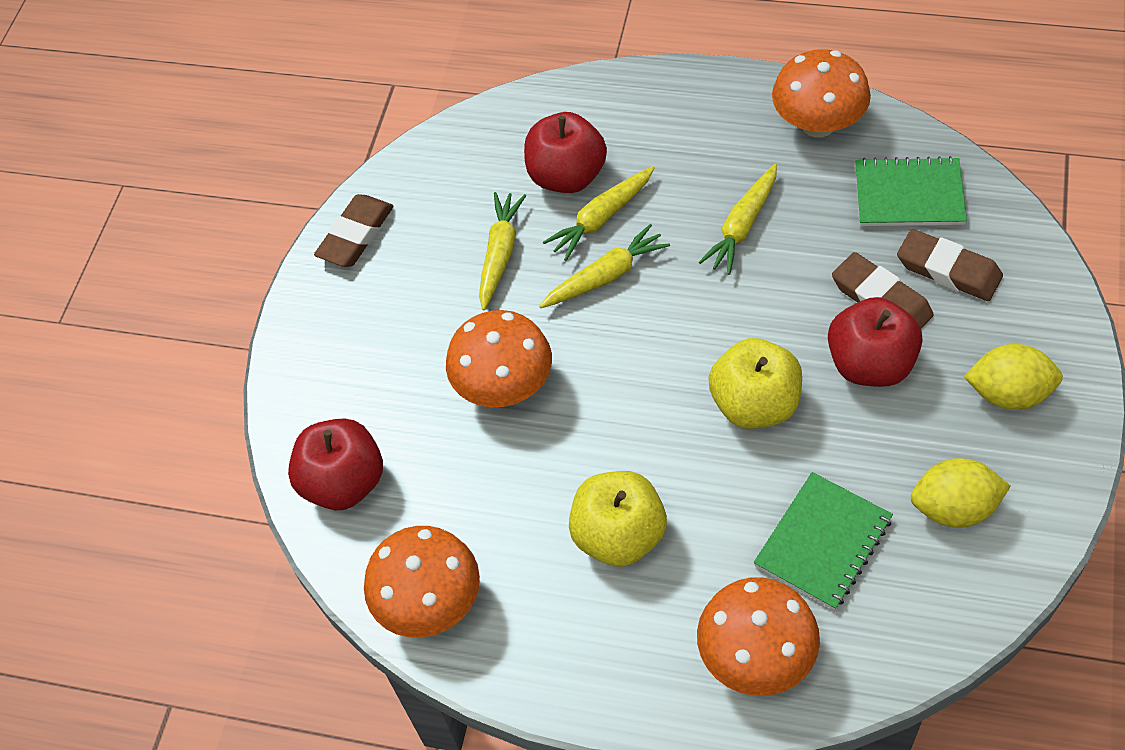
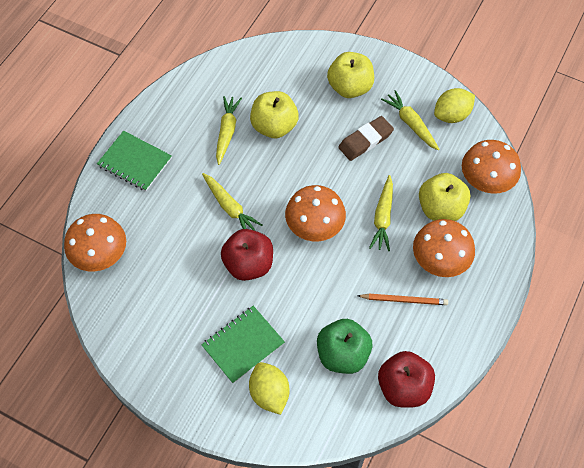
brown eraser: [314,194,394,267] [832,252,934,328] [897,229,1003,301] = 3 -> [338,116,394,161] = 1
green apple: none = 0 -> [317,319,372,374] = 1
orange pencil: none = 0 -> [357,294,448,305] = 1
red apple: [288,419,383,510] [524,112,607,193] [828,297,923,387] = 3 -> [221,229,273,281] [378,351,435,408] = 2
yellow apple: [569,471,667,567] [709,338,802,429] = 2 -> [250,91,299,139] [327,52,374,98] [419,173,471,221] = 3

